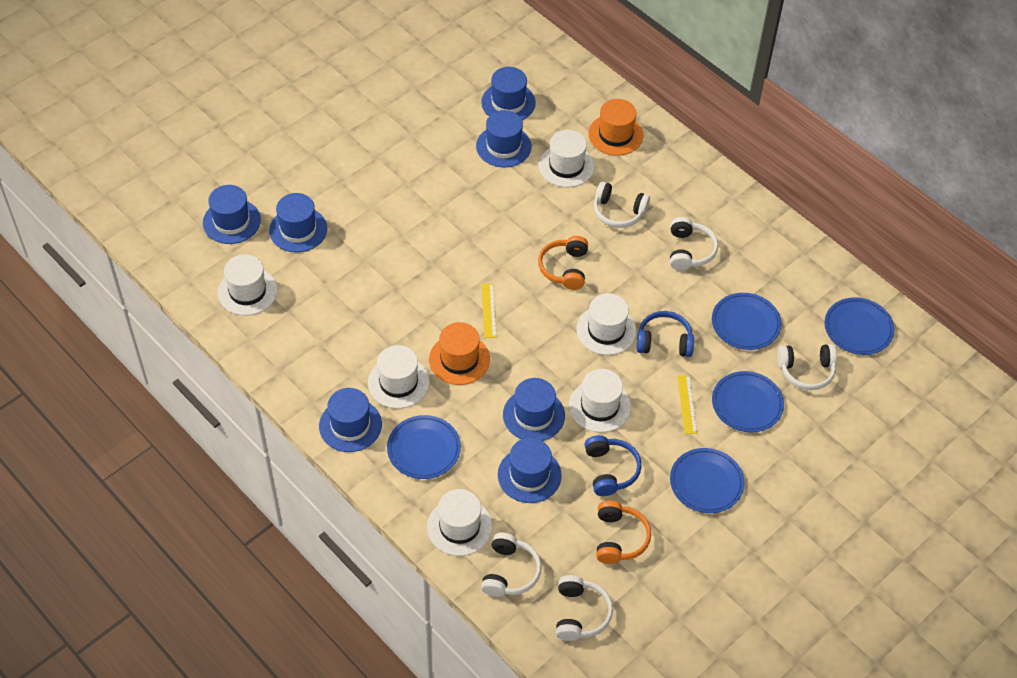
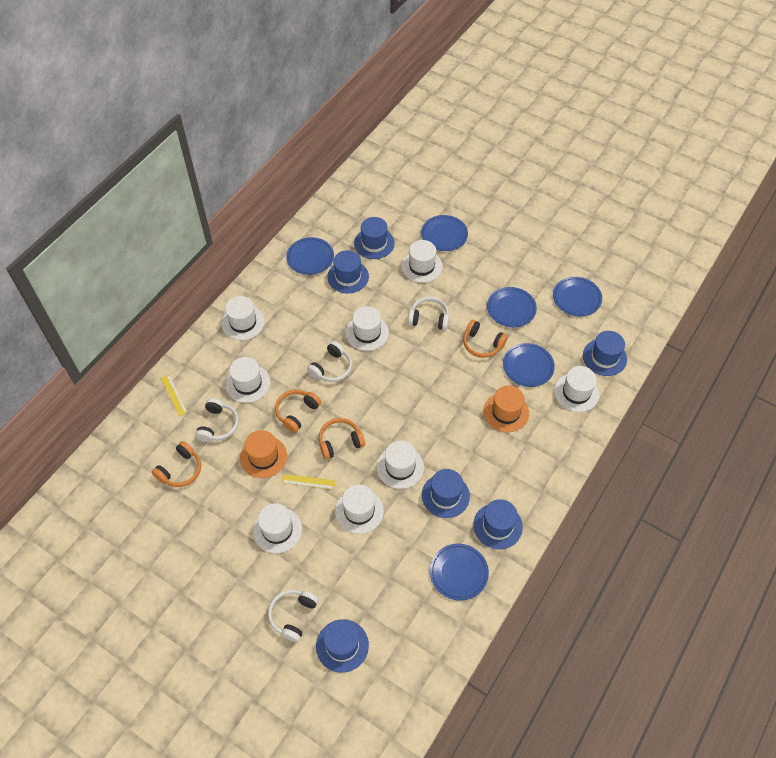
blue hat: [203,185,261,244] [269,193,327,253] [319,388,382,452] [476,110,531,167] [481,67,536,120] [498,438,562,503] [503,378,565,441] = 7 -> [316,619,369,673] [327,250,369,293] [354,217,395,259] [422,469,470,518] [473,499,523,549] [583,331,627,376] = 6
blue headphones: [584,435,642,496] [636,311,694,357] = 2 -> none = 0
blue plate: [387,415,461,479] [670,448,745,513] [712,293,781,350] [712,371,784,432] [825,297,894,355] = 5 -> [286,237,334,275] [421,215,468,251] [430,544,489,601] [487,287,537,327] [503,343,555,387] [553,277,602,317] = 6
orange headphones: [538,236,588,290] [596,501,651,564] = 2 -> [152,441,201,487] [275,390,321,433] [319,418,365,459] [463,320,508,358] = 4
white hat: [218,254,277,316] [368,345,430,409] [427,489,492,556] [539,130,595,187] [569,369,631,432] [576,293,636,355] = 6 -> [222,296,265,340] [226,357,270,403] [253,503,302,553] [335,484,384,534] [346,306,389,351] [377,441,424,489] [401,240,443,283] [554,366,599,412] = 8
white headphones: [481,533,542,597] [556,575,613,641] [594,181,650,228] [670,217,718,271] [777,344,837,390] = 5 -> [195,398,239,442] [268,590,319,642] [307,341,352,382] [408,297,449,330] = 4

